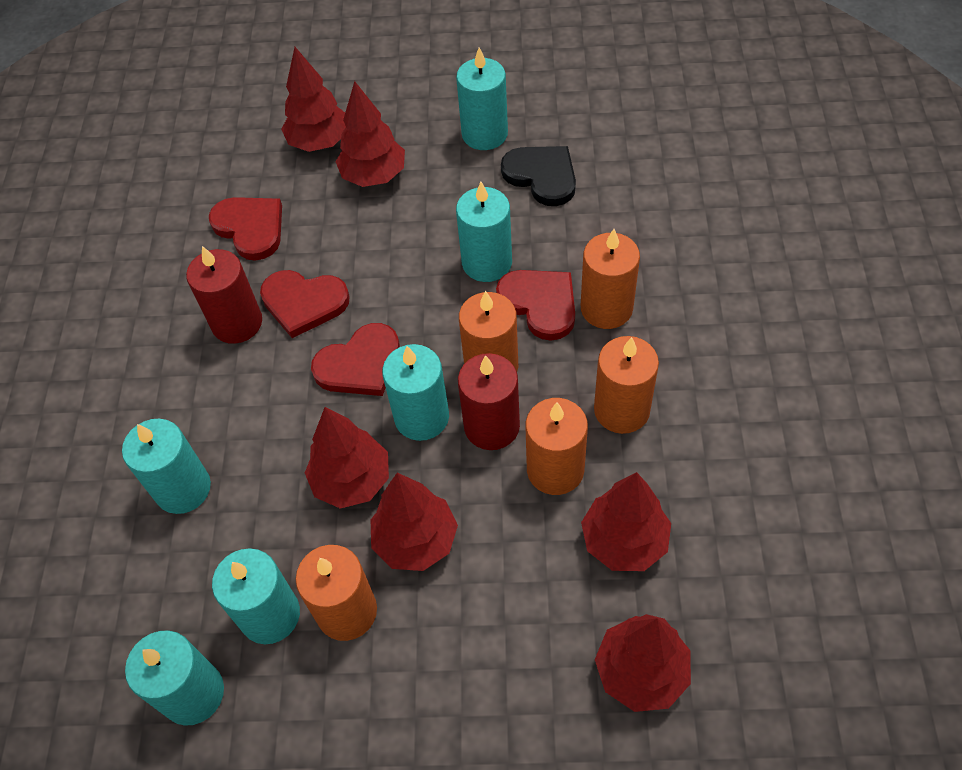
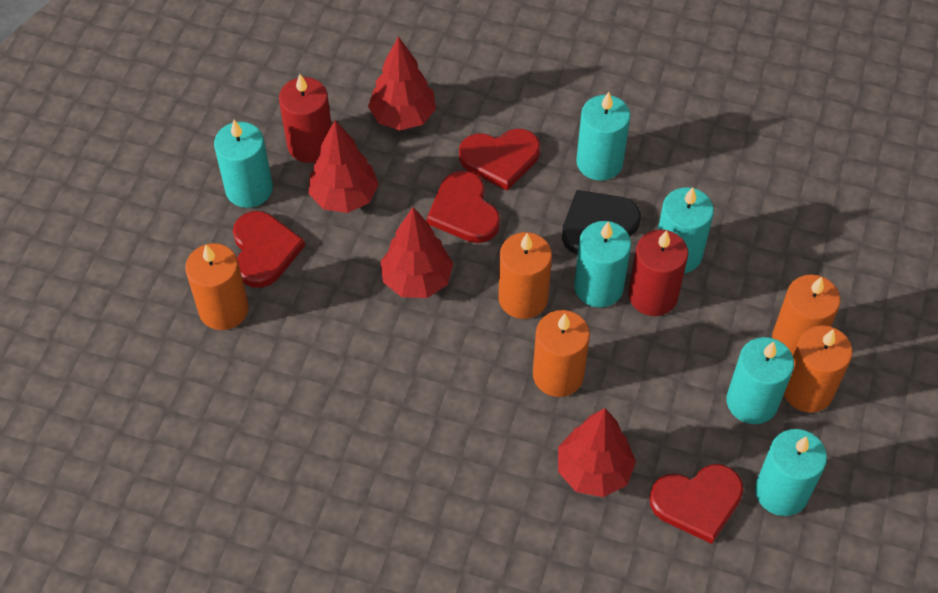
red tree: [281,47,346,152] [305,407,389,509] [335,81,405,187] [371,473,458,571] [581,472,671,571] [595,614,691,712] = 6 -> [309,120,379,213] [368,36,436,130] [381,207,453,298] [558,408,636,497] = 4

